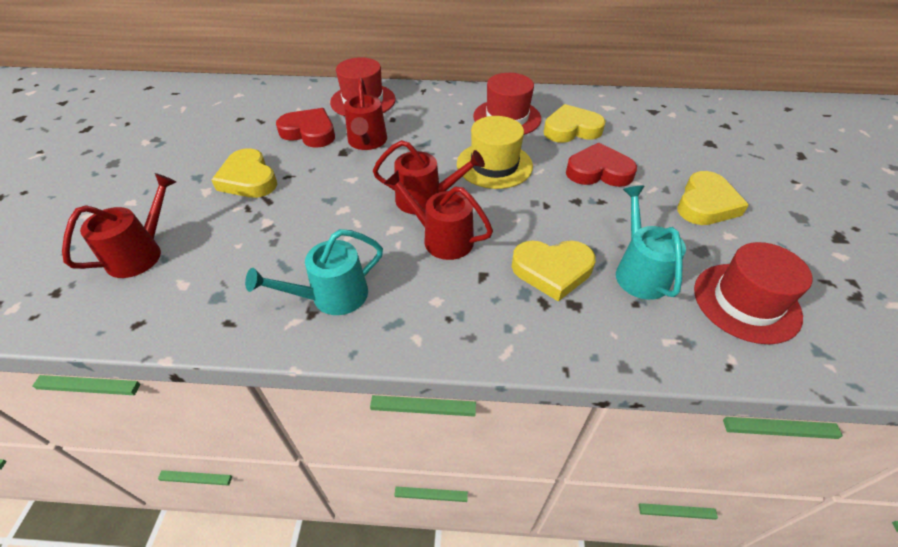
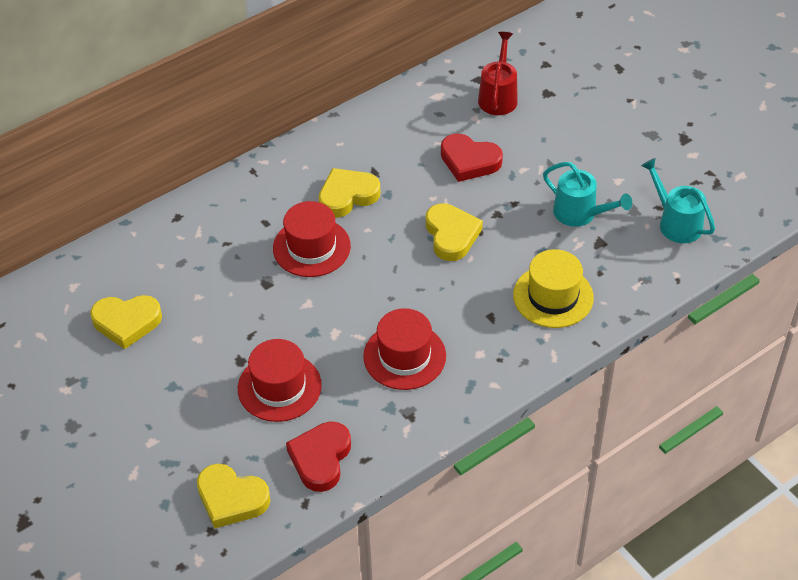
red watering can: [62,173,176,278] [344,77,387,150] [373,140,485,214] [385,170,493,260] = 4 -> [478,32,518,115] = 1

